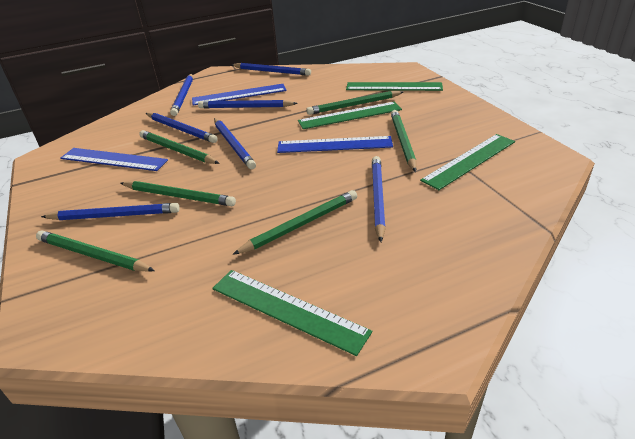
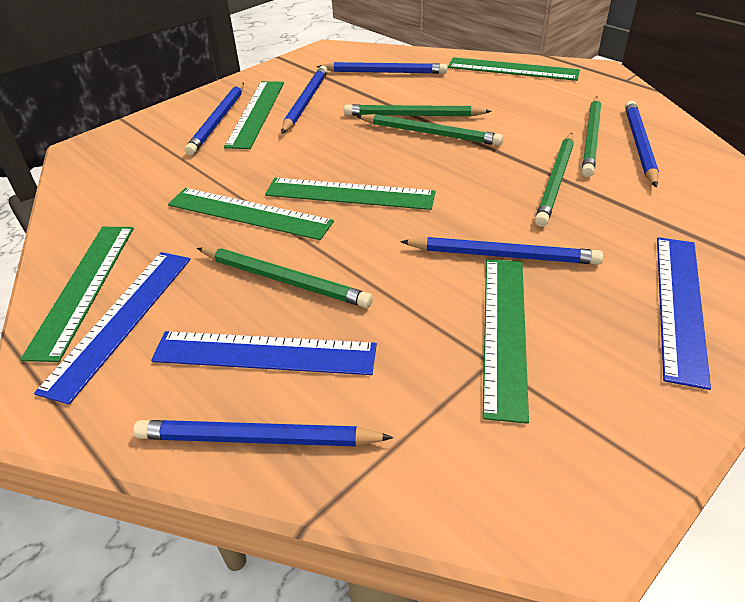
blue pencil: [41,203,180,220] [146,113,218,143] [170,74,193,116] [198,100,298,108] [214,118,256,169] [232,63,311,76] [372,156,386,242] = 7 -> [133,420,393,446] [185,83,244,155] [281,66,328,134] [317,62,447,74] [400,237,603,265] [625,100,659,187] = 6
green pencil: [36,230,155,272] [120,181,236,206] [139,130,220,164] [232,190,357,255] [306,91,403,115] [391,110,417,172] = 6 -> [197,247,373,308] [344,104,492,116] [356,114,503,146] [535,133,574,227] [582,97,601,177] = 5
green ruler: [212,270,372,356] [298,102,402,129] [346,82,443,91] [420,134,515,190] = 4 -> [20,227,134,362] [168,188,334,240] [224,81,284,149] [265,178,436,210] [448,57,580,81] [482,259,529,424] = 6

